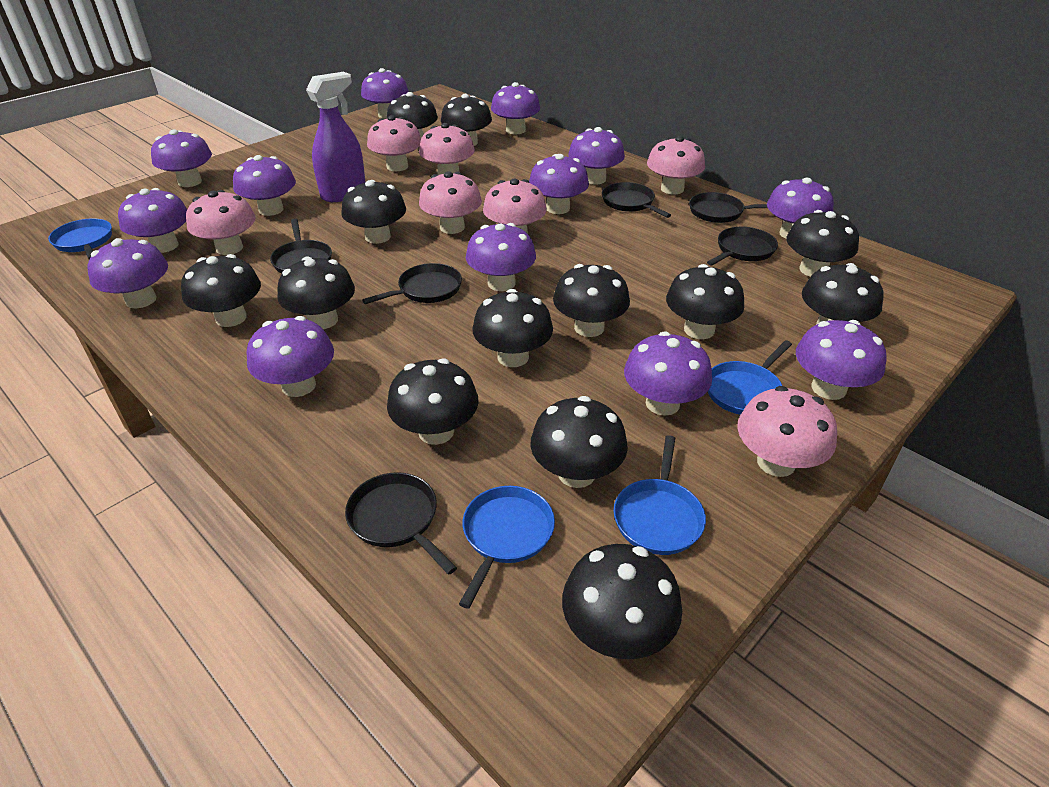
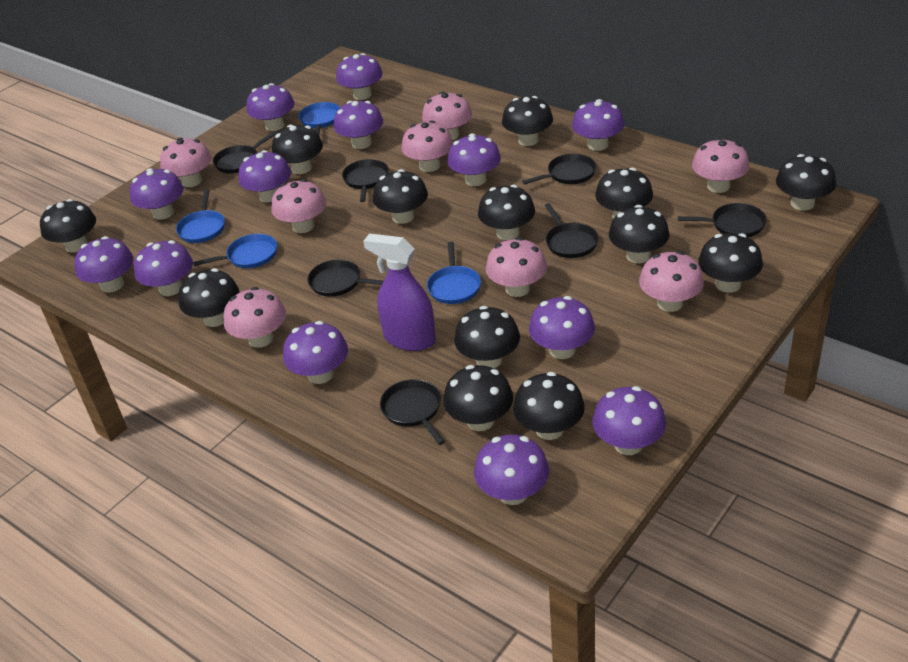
black pan: [270,219,332,274] [345,472,457,575] [362,263,462,304] [602,182,671,218] [689,192,767,223] [707,227,778,266] = 6 -> [213,131,277,174] [308,259,383,297] [342,159,389,202] [380,379,445,445] [522,154,596,184] [544,203,599,258] [678,203,767,237] = 7
pink mushroom: [186,190,256,255] [367,115,421,171] [419,123,475,175] [419,171,482,234] [483,178,547,234] [647,136,705,195] [737,386,837,477] = 7 -> [160,137,212,187] [224,287,286,348] [272,179,326,233] [401,121,453,172] [422,92,472,140] [486,237,547,297] [639,251,704,312] [692,138,749,193] = 8

